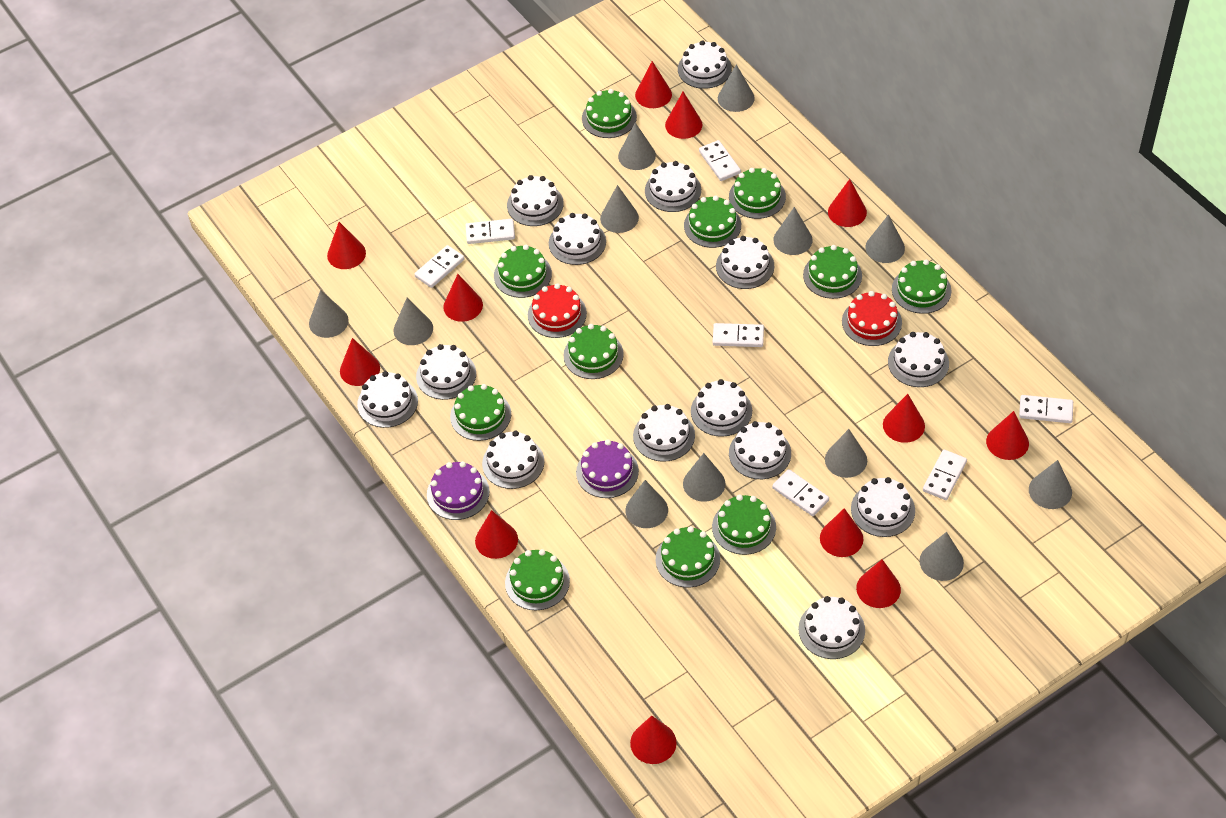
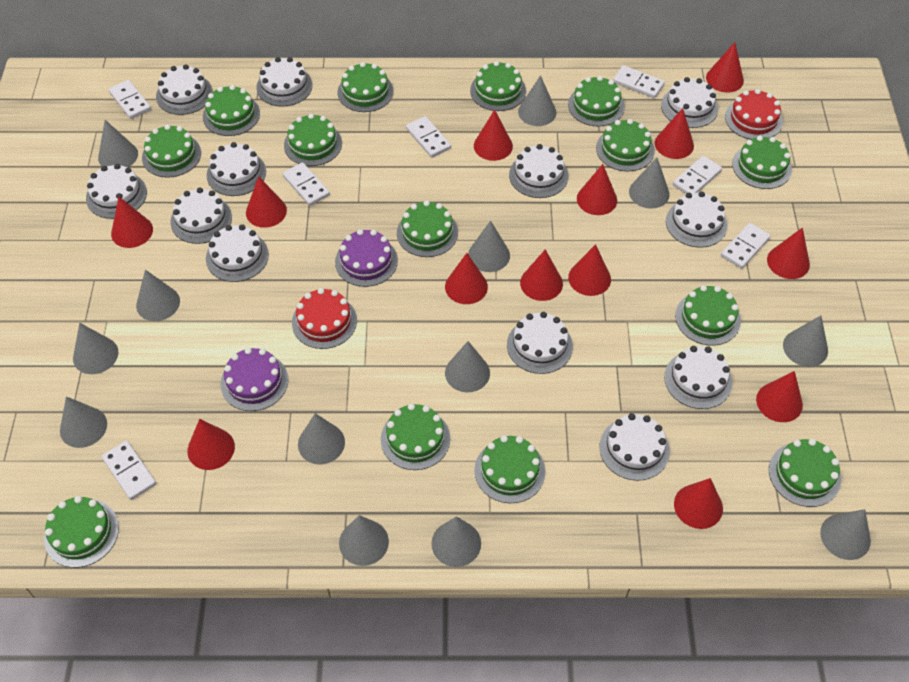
green cake: [450,384,511,441] [494,245,552,298] [505,549,570,610] [563,324,624,379] [582,89,637,138] [656,526,720,588] [684,196,741,248] [712,495,776,555] [729,168,786,219] [803,245,862,299] [892,260,952,314] = 11 -> [44,496,119,568] [142,124,201,178] [203,85,260,136] [284,114,342,166] [338,62,394,112] [381,403,450,470] [397,200,458,257] [470,61,526,111] [474,435,546,503] [568,76,625,126] [596,119,655,171] [675,285,741,346] [732,136,792,189] [769,439,841,507] = 14
grey cone: [309,290,349,338] [394,298,433,345] [600,185,639,233] [618,122,656,170] [625,480,668,528] [683,453,725,502] [718,64,755,112] [773,207,813,255] [825,429,867,478] [865,215,905,263] [919,532,964,581] [1029,460,1072,509] = 12 -> [60,396,107,448] [73,323,118,374] [98,120,138,168] [136,270,180,321] [298,413,345,464] [339,515,389,566] [432,516,481,567] [445,341,490,392] [468,220,510,272] [518,75,556,126] [629,158,670,209] [783,316,828,367] [820,509,871,560] = 13
red cone: [327,222,366,269] [340,338,380,386] [443,274,483,322] [475,510,518,559] [630,716,677,764] [635,61,672,108] [665,92,702,139] [820,508,863,557] [828,179,867,227] [856,559,901,608] [883,394,925,443] [986,411,1029,460] = 12 -> [111,197,153,248] [187,419,235,470] [246,176,287,228] [445,253,488,304] [474,110,513,161] [520,249,563,301] [568,244,611,296] [577,164,617,215] [655,108,694,159] [674,478,723,529] [706,42,744,93] [756,371,803,422] [767,227,810,279] = 13
white cake: [357,371,418,428] [416,344,476,400] [482,431,544,489] [507,175,564,226] [549,213,606,265] [633,404,695,462] [645,161,701,212] [678,40,732,89] [691,379,752,437] [716,236,774,289] [729,421,791,479] [798,596,865,659] [851,477,915,537] [888,332,949,387] = 14 -> [86,164,147,219] [156,64,213,115] [170,188,232,244] [206,225,269,282] [207,142,266,196] [256,57,313,107] [507,312,573,374] [509,144,568,198] [599,413,670,481] [661,77,718,128] [664,346,732,409] [666,191,727,248] = 12

